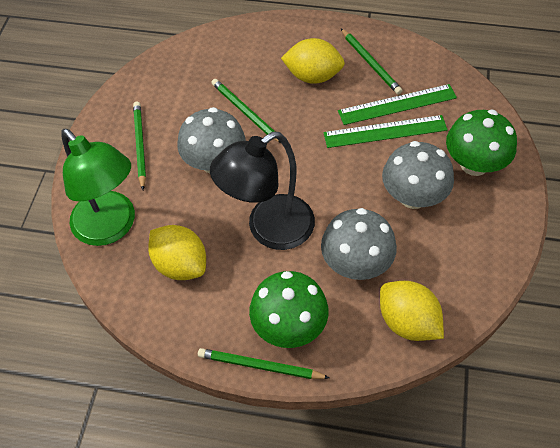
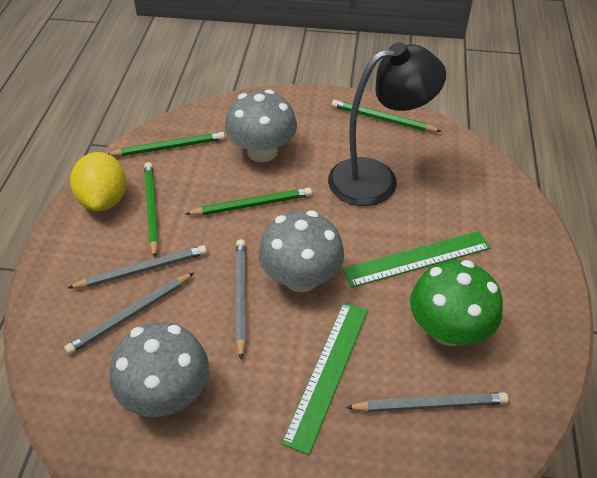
green lamp: [61,129,135,246] = 1 -> none = 0
green mushroom: [249,271,329,348] [446,110,517,176] = 2 -> [410,260,503,346] = 1
grey pencil: none = 0 -> [64,273,194,355] [68,245,207,288] [236,239,246,359] [346,392,508,412] = 4
yellow lemon: [148,225,206,280] [281,38,345,84] [380,281,444,341] = 3 -> [70,152,127,211] = 1

